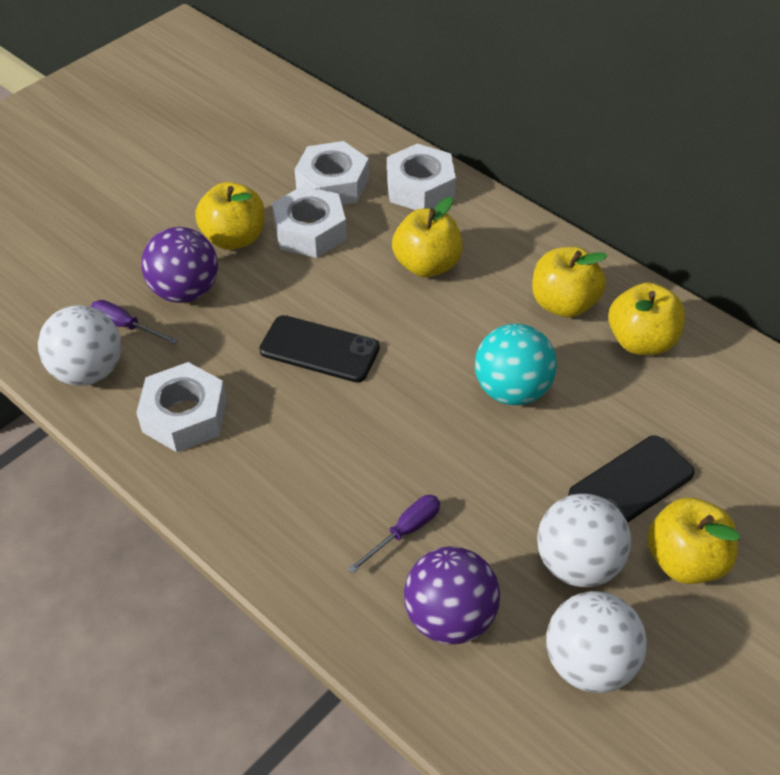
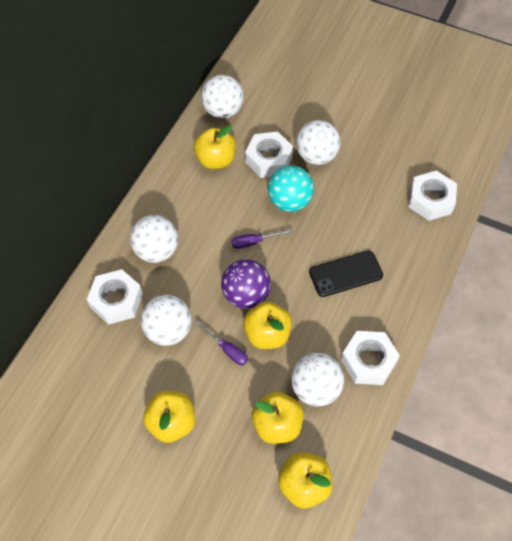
black phone: [259,315,380,383] [568,435,695,523] = 2 -> [309,251,383,297] = 1
purple ball: [141,227,218,303] [404,547,500,644] = 2 -> [221,259,271,309] = 1
white ball: [38,305,121,386] [537,494,631,587] [546,591,647,693] = 3 -> [130,215,178,263] [141,295,192,346] [201,75,244,118] [291,353,344,406] [296,120,341,165] = 5

